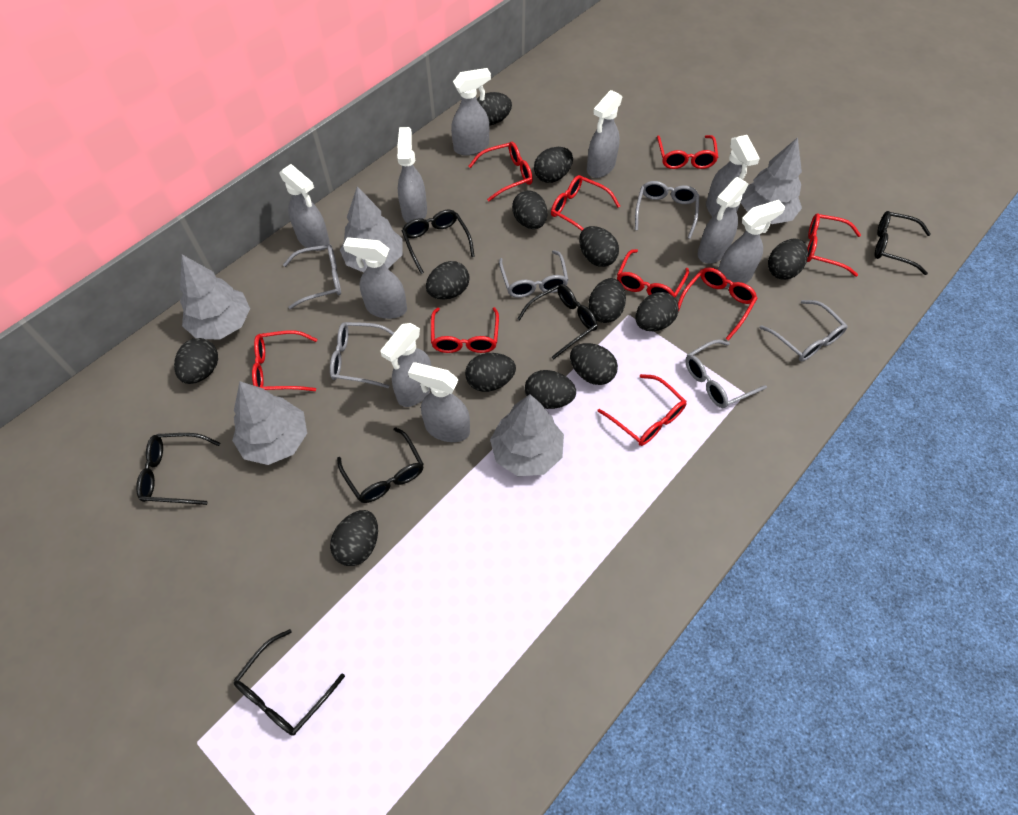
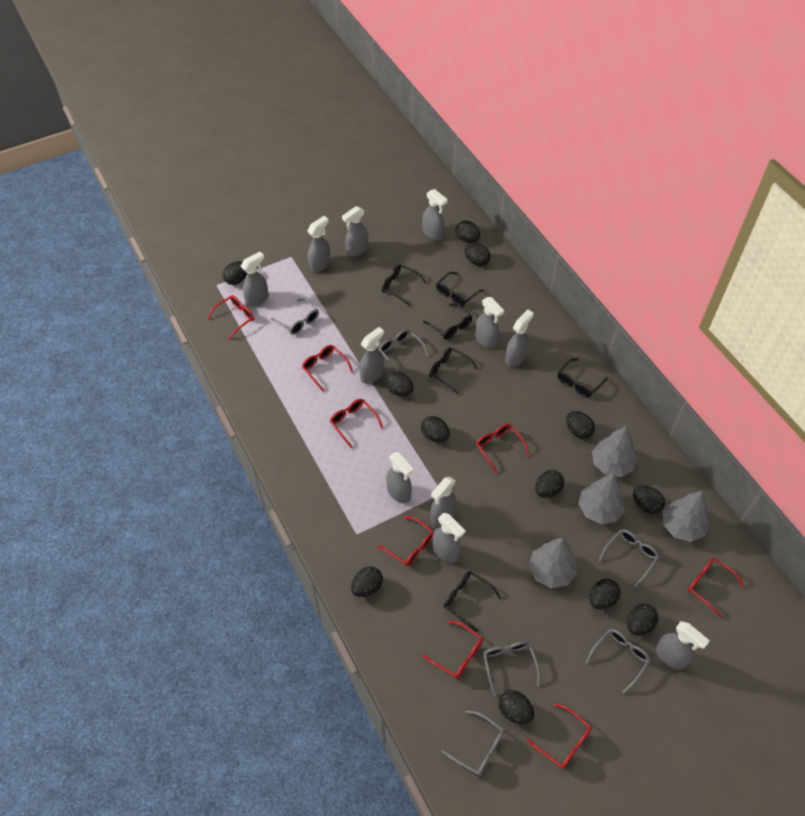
black egg: [174,338,218,384] [330,510,378,566] [426,261,470,299] [465,353,516,392] [477,92,512,125] [512,190,547,229] [525,370,576,409] [534,147,573,183] [570,343,618,385] [579,226,619,267] [588,278,626,323] [636,292,679,331] [768,239,808,280] = 13 -> [222,261,247,285] [351,567,383,597] [385,371,413,396] [421,416,450,442] [456,220,480,243] [464,243,491,266] [498,690,534,724] [535,470,564,498] [566,411,595,439] [589,579,620,610] [627,604,658,636] [633,486,665,514] = 12
grey spray bottle: [280,164,330,251] [343,237,407,319] [380,323,431,407] [397,127,427,223] [408,363,470,442] [451,68,491,156] [587,90,622,178] [698,177,749,263] [706,135,760,217] [718,200,785,288] = 10 -> [241,252,269,307] [308,216,331,272] [342,206,368,257] [359,327,384,384] [386,452,414,503] [423,189,448,240] [431,476,457,527] [433,513,466,563] [475,297,504,348] [505,310,533,367] [656,621,710,669] = 11
grey tree: [180,255,250,339] [232,381,307,465] [340,186,403,272] [490,394,564,476] [741,137,802,224] = 5 -> [529,538,577,588] [579,473,625,524] [592,426,637,477] [663,491,710,542] = 4
red glasses: [252,330,317,391] [431,307,499,353] [469,142,533,201] [551,175,620,231] [597,374,687,446] [617,249,689,298] [657,135,718,169] [678,267,758,341] [807,213,861,277] = 9 -> [207,295,254,339] [302,345,353,392] [330,399,383,449] [377,516,434,566] [423,621,483,679] [476,424,529,474] [526,703,592,769] [688,558,744,618] = 8

